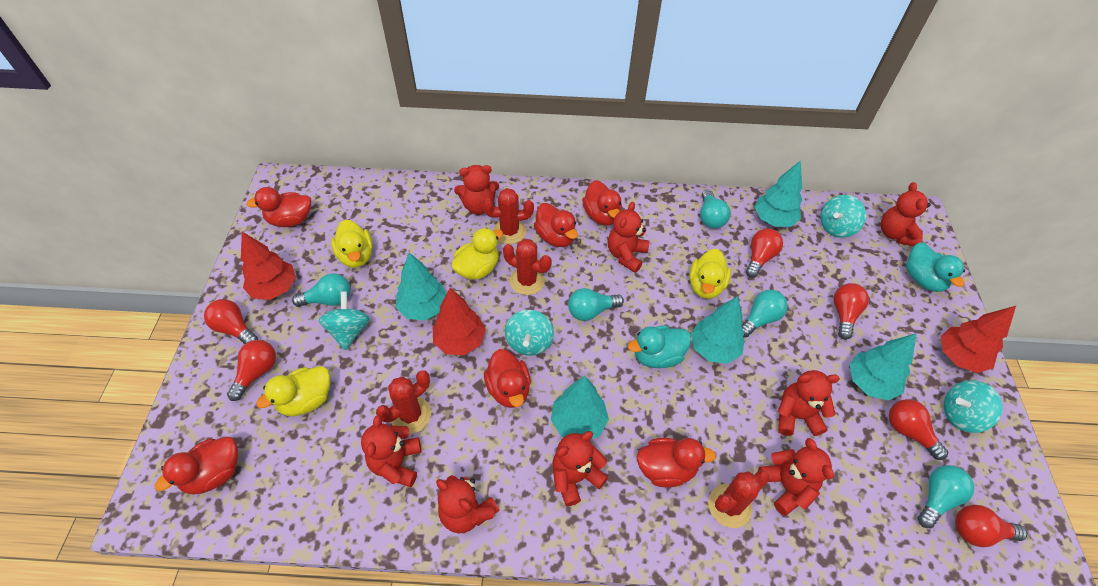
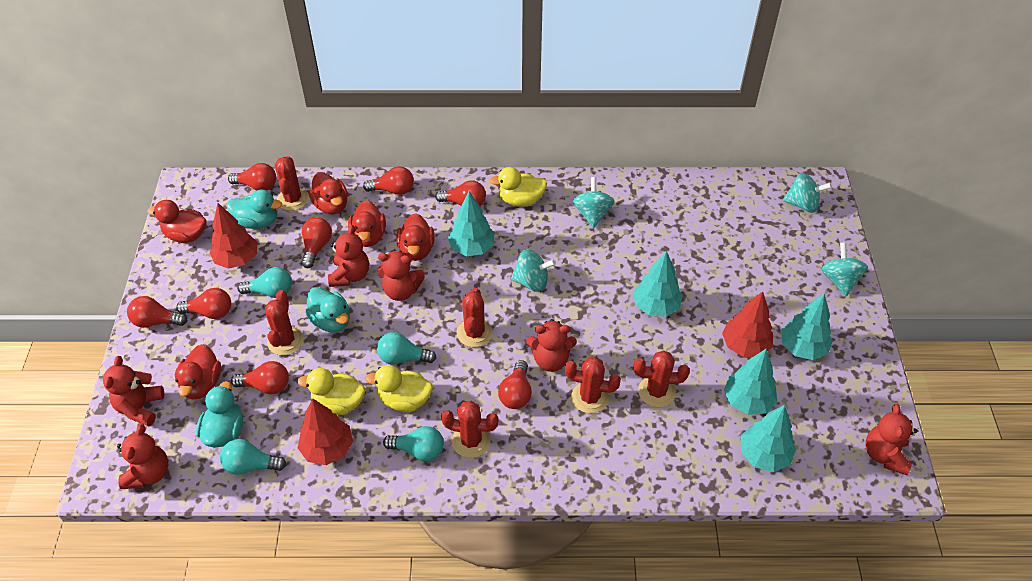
red cactus: [376,370,431,434] [482,188,534,244] [503,239,551,295] [708,470,770,528] = 4 -> [265,290,304,356] [275,156,309,211] [441,401,499,458] [457,288,493,347] [565,357,621,413] [634,350,690,407] = 6
red duck: [155,437,238,494] [246,187,311,227] [484,349,531,408] [534,203,578,247] [582,180,622,225] [637,438,716,487] = 6 -> [147,200,207,243] [175,344,221,399] [308,172,348,214] [348,200,386,247] [396,213,435,261] = 5
red light bulb: [204,299,258,344] [227,340,276,401] [746,228,783,278] [833,283,869,340] [889,399,948,460] [955,505,1027,547] = 6 -> [127,296,188,328] [176,288,231,319] [228,163,276,190] [231,361,289,394] [302,217,332,268] [363,166,414,195] [435,181,486,206] [498,360,532,409] = 8
red teddy bear: [361,415,421,487] [436,475,500,534] [454,165,499,215] [552,431,608,506] [608,202,650,273] [758,438,834,516] [777,370,840,436] [881,182,931,246] = 8 -> [103,356,164,426] [117,424,168,489] [328,225,369,287] [378,251,425,301] [526,319,577,372] [865,404,918,475] = 6
turquoise duck: [628,326,691,368] [906,242,965,292] = 2 -> [196,381,243,447] [227,190,282,229] [305,287,350,332] = 3
turquoise light bulb: [292,273,350,307] [568,288,624,321] [700,190,731,228] [742,290,788,337] [918,465,974,528] = 5 -> [220,439,286,475] [237,267,292,298] [377,332,436,365] [383,426,444,461] = 4
yellow duck: [256,366,330,416] [331,220,373,268] [451,228,503,280] [689,249,731,299] = 4 -> [297,368,365,415] [365,365,433,412] [490,167,547,207] = 3

